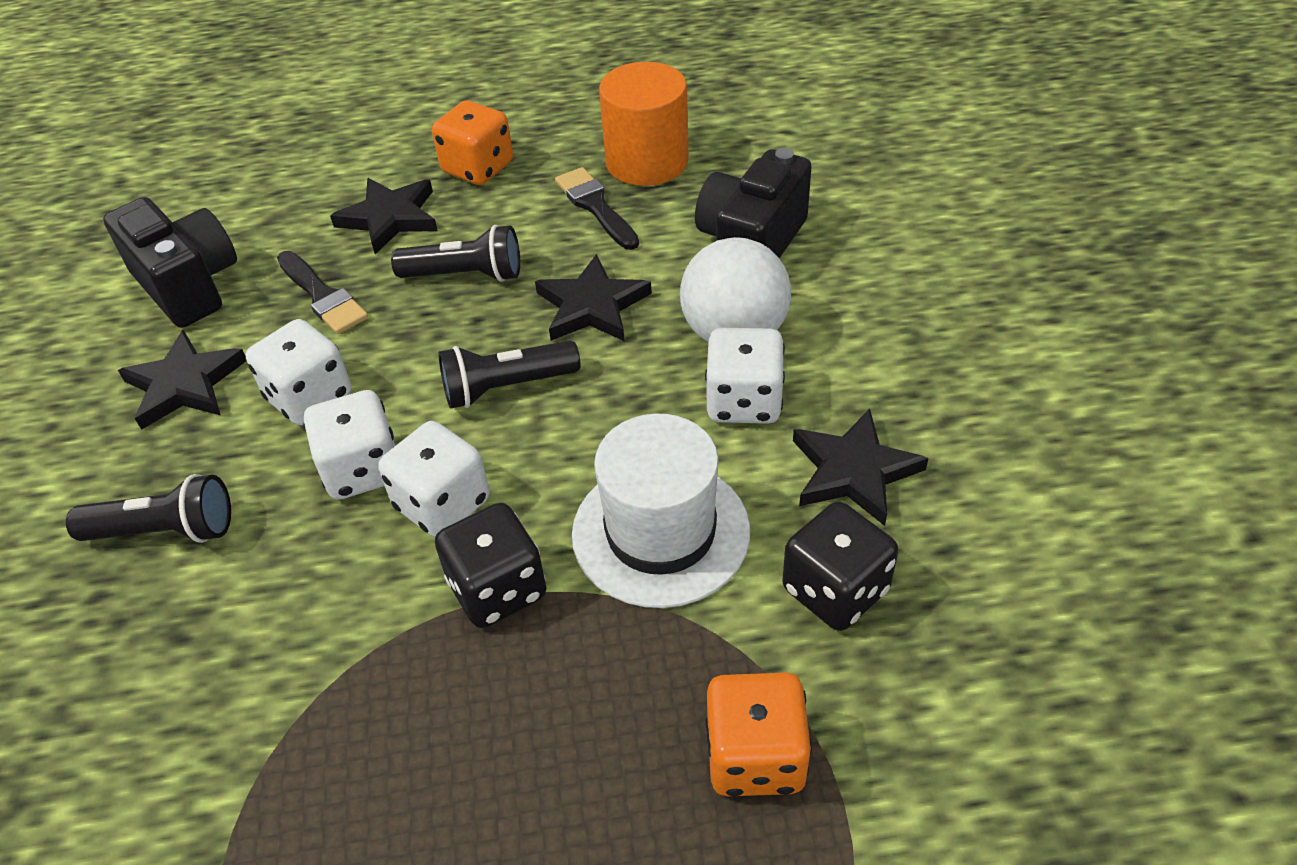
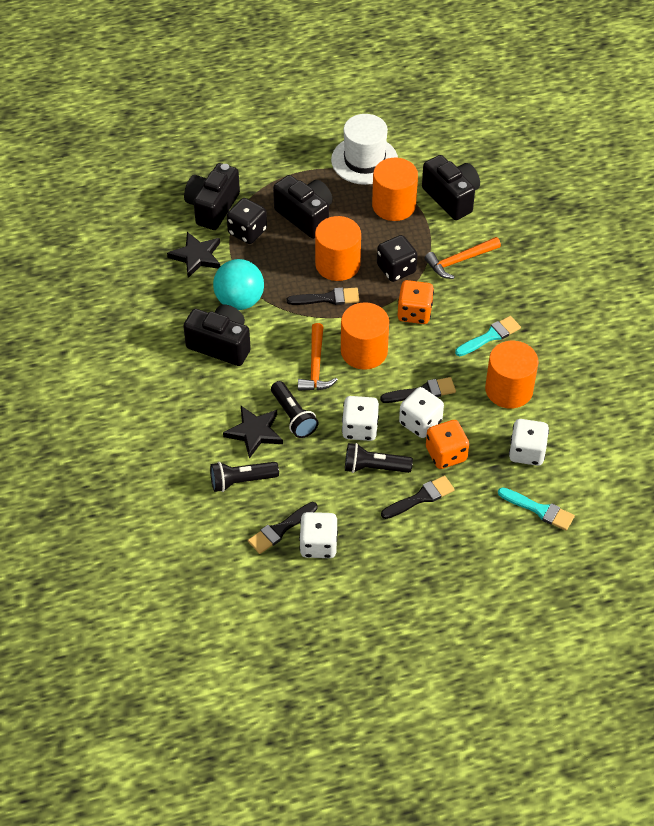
black brush: [277,251,368,334] [555,167,639,250] = 2 -> [248,502,317,554] [287,287,359,305] [380,377,456,403] [381,476,455,519] = 4
black camera: [103,197,237,328] [695,148,812,258] = 2 -> [183,304,251,366] [184,163,240,230] [273,175,333,239] [422,155,480,220] = 4
black star: [118,330,247,430] [330,178,438,254] [535,254,652,341] [793,409,929,526] = 4 -> [167,232,220,278] [223,406,283,459] = 2
orange cylinder: [599,62,689,186] = 1 -> [315,216,361,281] [341,302,389,370] [372,158,418,221] [485,341,539,408] = 4
orange hammer: none = 0 -> [298,323,338,391] [424,237,501,279] = 2
turquoise ball: none = 0 -> [213,259,264,310] = 1
turquoise brush: none = 0 -> [455,316,521,356] [498,487,575,531] = 2
white ball: [680,237,791,342] = 1 -> none = 0

